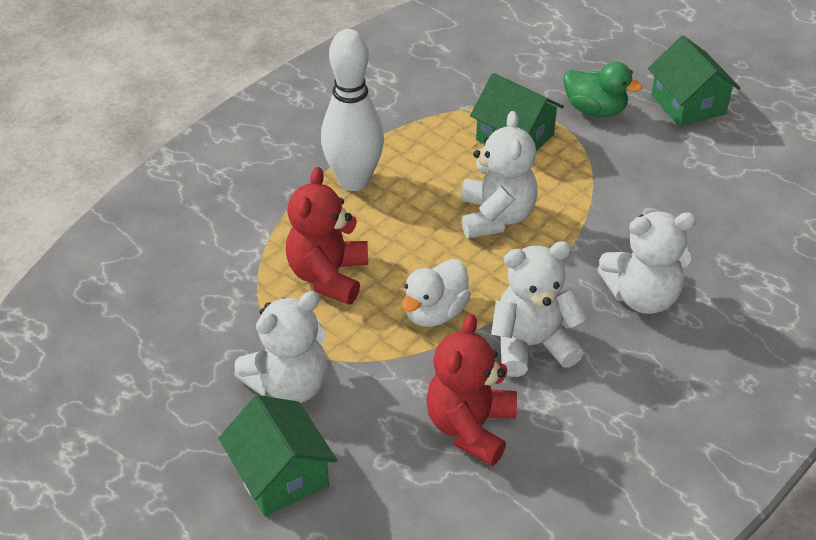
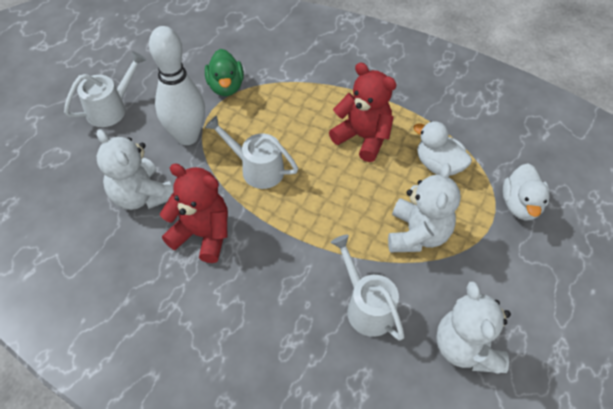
green house: [219,395,337,516] [470,73,564,151] [648,36,740,127] = 3 -> none = 0
white duck: [401,259,471,327] = 1 -> [413,121,472,176] [503,163,550,221] = 2
white teddy bear: [234,291,328,403] [461,111,538,239] [491,241,587,377] [597,212,696,314] = 4 -> [96,129,174,210] [388,163,461,252] [436,281,511,374] = 3
white watering can: none = 0 -> [64,51,146,127] [205,116,298,189] [331,235,405,341] = 3

